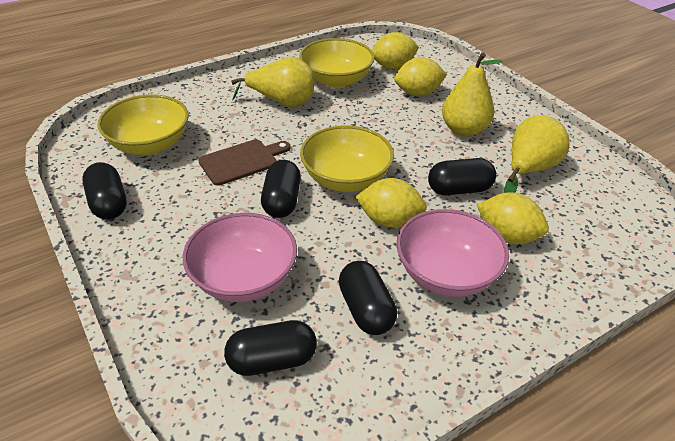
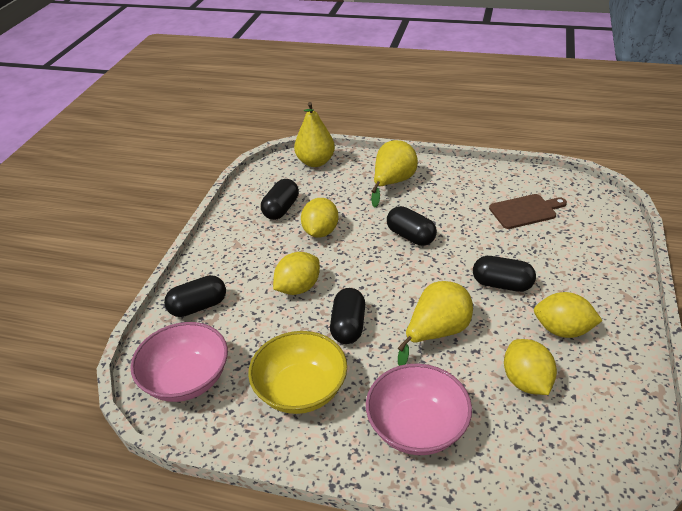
yellow bowl: [97,94,189,155] [299,38,375,88] [300,125,394,192] = 3 -> [248,331,347,414] = 1

